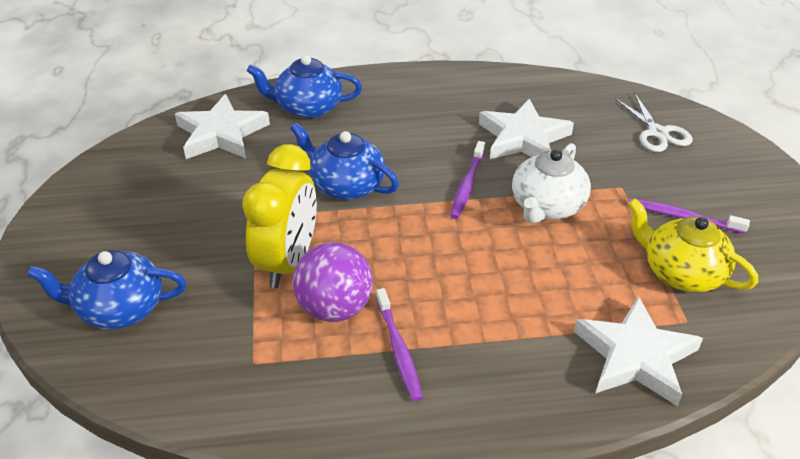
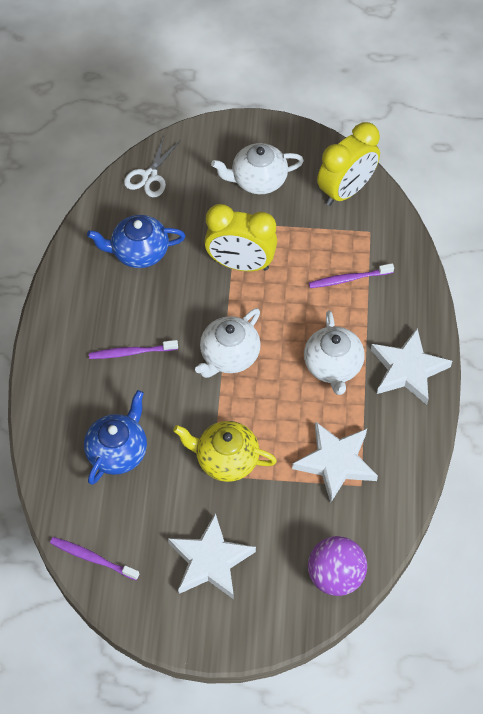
blue teapot: [27,250,187,330] [247,55,362,119] [290,122,399,200] = 3 -> [84,390,147,485] [87,215,185,268] = 2
white teapot: [512,143,591,224] = 1 -> [195,308,261,378] [211,143,304,194] [304,311,365,395] = 3
yellow clock: [242,144,317,288] = 1 -> [204,204,277,271] [317,122,380,206] = 2

